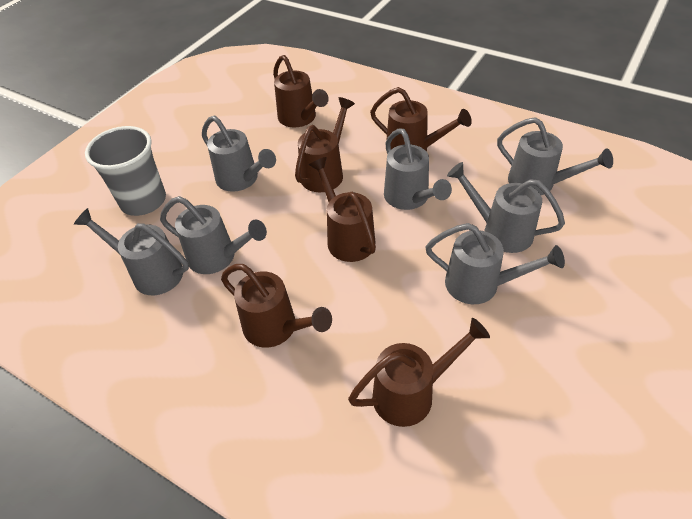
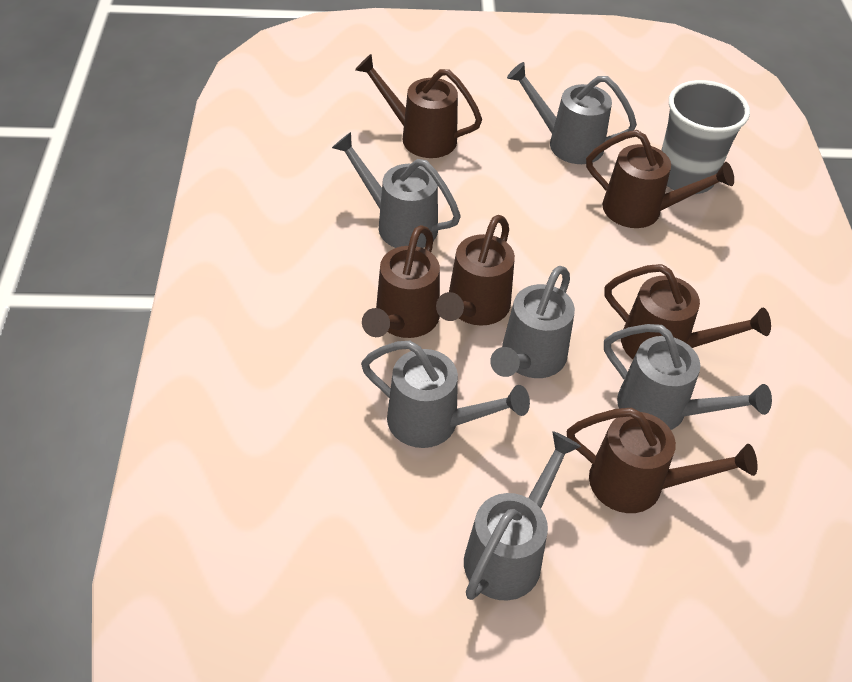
grey watering can: [74,208,189,295] [160,196,267,274] [202,116,276,192] [384,128,452,210] [425,223,565,304] [447,162,565,253] [497,117,613,195] = 7 -> [332,132,461,248] [361,341,530,448] [464,431,581,601] [490,266,575,378] [507,62,637,164] [604,324,772,430] = 6

